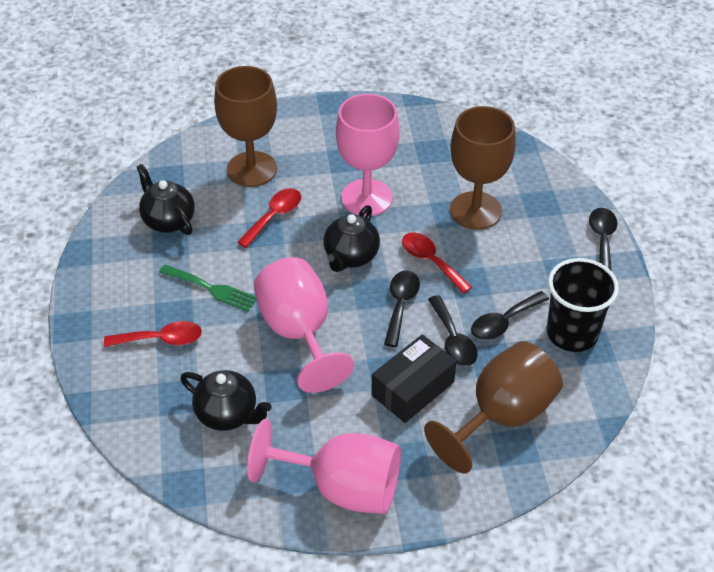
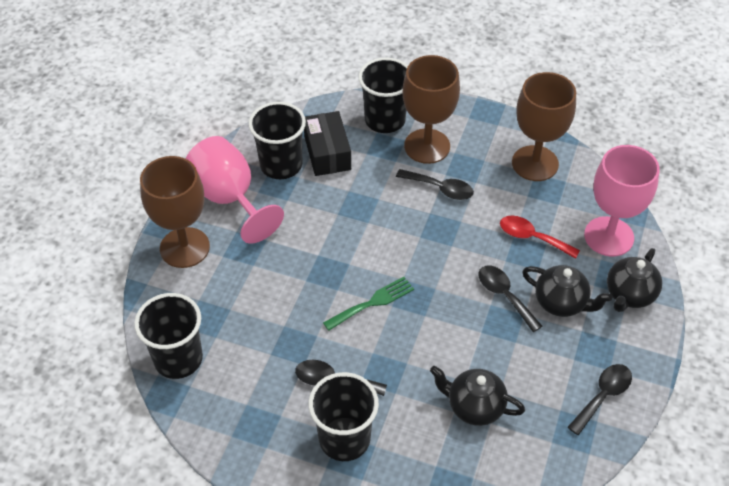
black cup: [547,258,619,352] = 1 -> [134,293,203,379] [248,102,306,179] [308,372,379,461] [358,58,408,133] = 4
pink goblet: [247,419,401,514] [254,257,354,393] [336,94,400,216] = 3 -> [186,136,284,244] [584,145,660,256] = 2
red spoon: [104,321,202,347] [237,188,301,248] [402,233,472,294] = 3 -> [500,216,580,259] = 1

